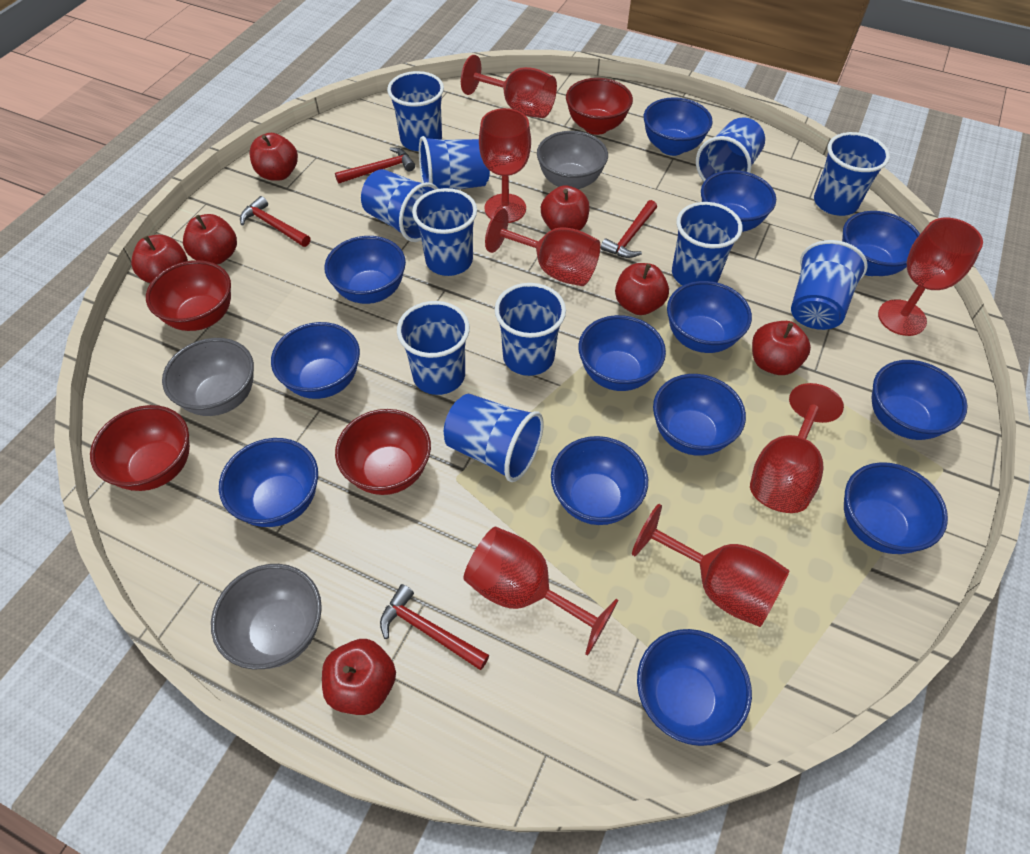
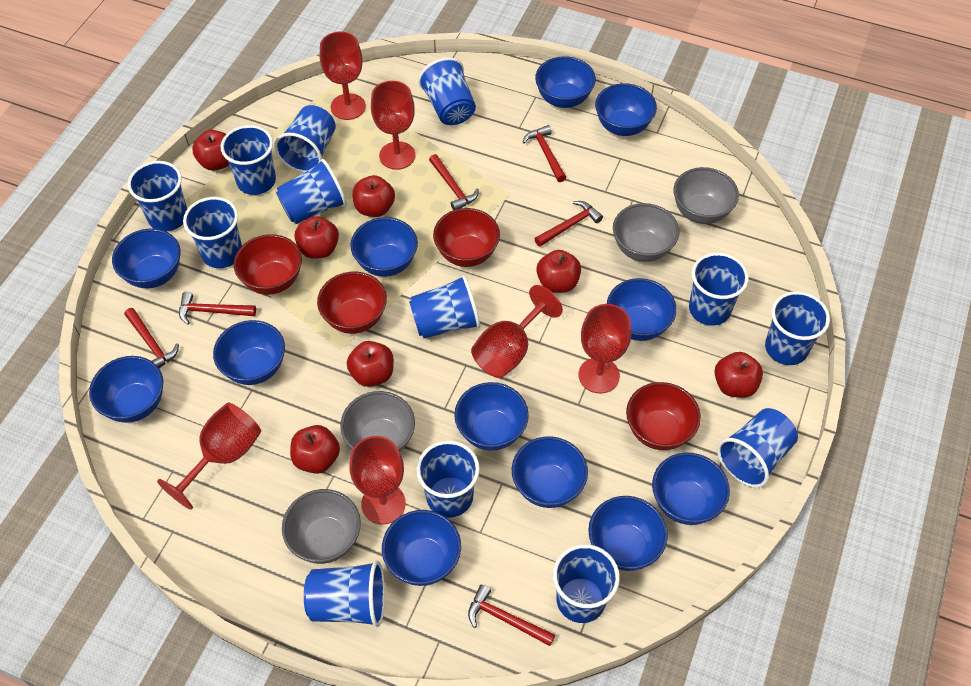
blue bowl: [219,438,318,527] [271,322,360,399] [324,236,406,304] [551,436,648,525] [579,315,666,391] [637,629,752,746] [644,97,713,156] [653,374,746,456] [667,281,752,353] [701,170,776,232] [842,211,920,276] [844,462,948,554] [872,360,968,440] = 13 -> [89,356,163,423] [112,229,180,288] [213,320,285,385] [350,217,418,277] [382,510,461,586] [454,382,529,451] [512,437,588,508] [535,56,596,108] [588,496,668,571] [595,83,657,136] [607,278,677,341] [652,453,730,525] = 12
blue cup: [361,169,438,242] [387,71,444,151] [397,301,470,395] [412,188,477,276] [419,136,490,190] [444,394,544,482] [495,283,566,376] [672,202,742,286] [696,117,765,181] [791,240,868,330] [814,132,890,216] = 11 -> [128,161,187,231] [183,197,242,268] [221,125,276,195] [274,105,336,173] [276,159,347,224] [304,561,385,627] [409,275,480,339] [416,440,480,518] [418,57,476,125] [553,544,620,623] [689,253,749,326] [717,408,798,488] [765,291,830,365] = 13
grey bowl: [162,338,254,416] [211,564,322,670] [537,131,608,189] = 3 -> [282,489,361,564] [340,391,415,452] [613,203,680,262] [674,167,739,224] = 4
red goblet: [461,55,557,118] [463,527,618,656] [479,108,531,223] [485,208,601,286] [632,504,790,627] [750,383,844,513] [878,218,983,336] = 7 -> [157,402,261,510] [320,32,366,120] [350,436,406,524] [371,81,415,170] [471,285,563,378] [579,304,631,394] = 6
red hammer: [240,196,310,247] [335,147,415,184] [380,584,489,670] [601,200,657,258] = 4 -> [124,308,179,368] [179,292,256,325] [429,154,479,210] [468,585,555,646] [523,125,566,182] [535,201,603,247] = 6

